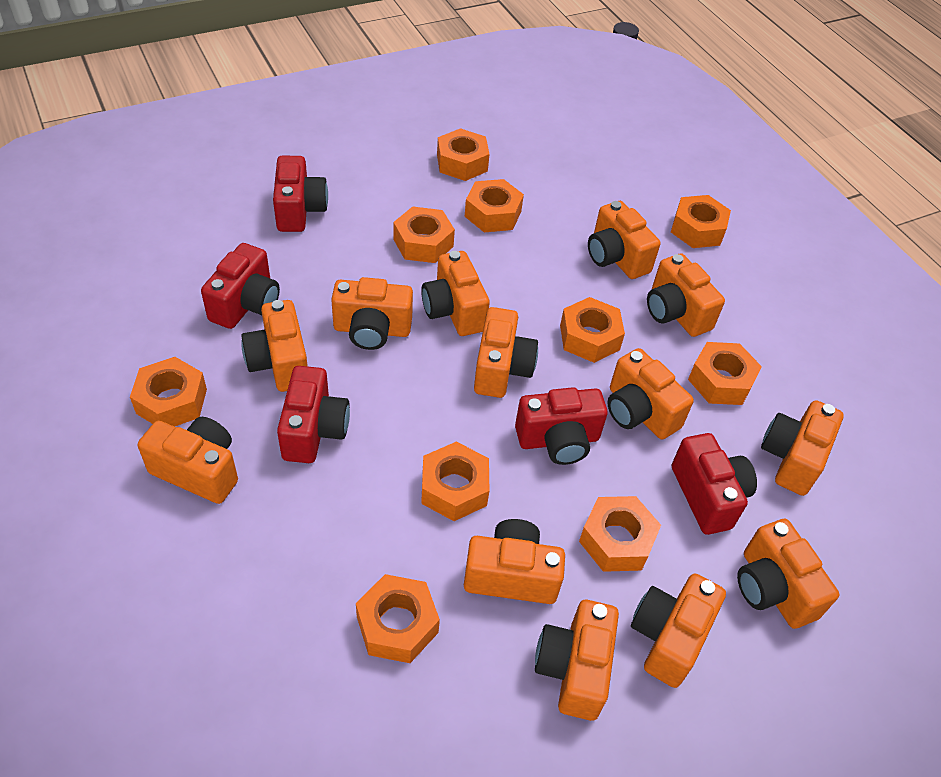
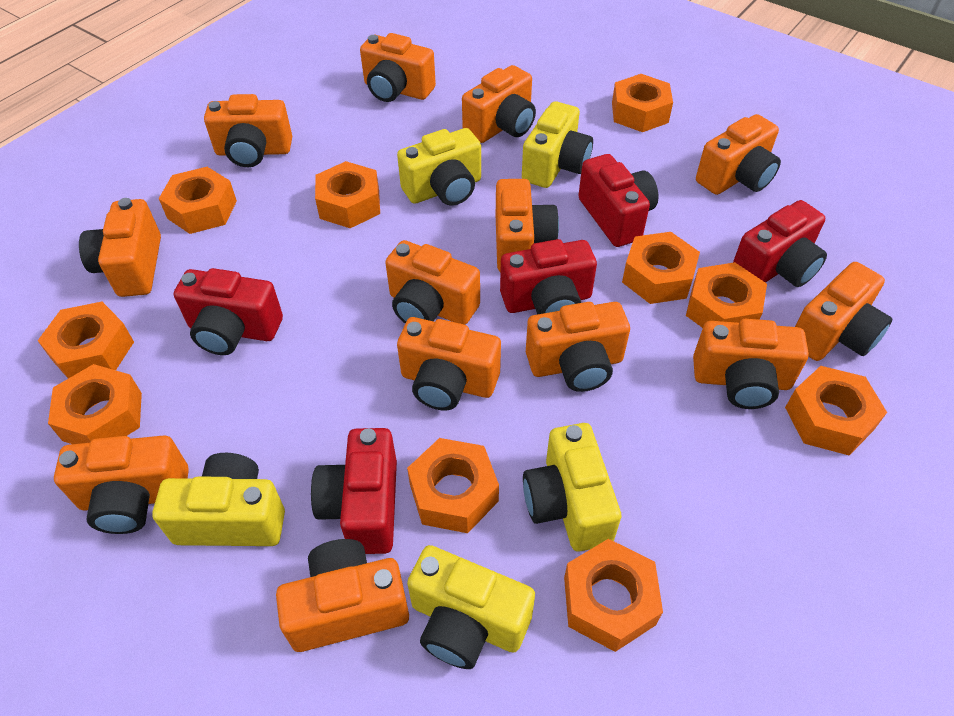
yellow camera: none = 0 -> [152,453,285,546] [397,128,481,206] [407,545,535,669] [522,101,593,188] [523,423,621,552] = 5

